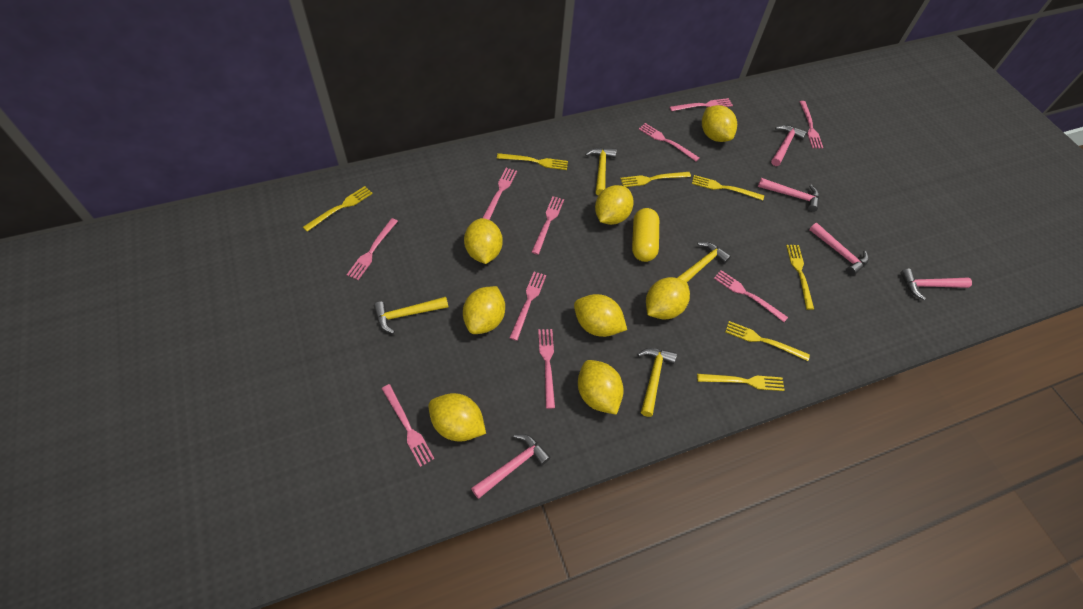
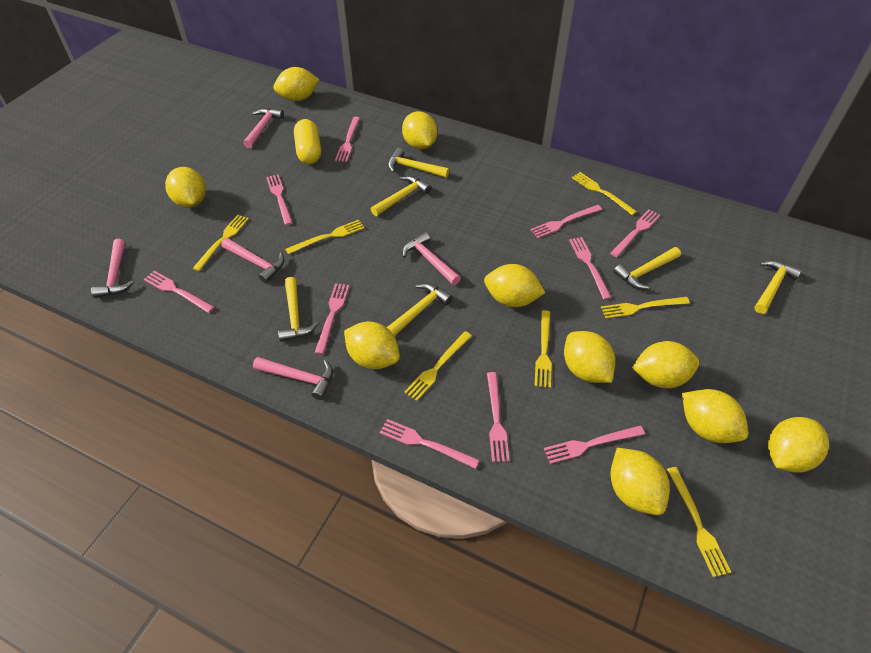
yellow hammer: [374,297,448,334] [585,147,617,196] [637,348,677,417] [677,242,731,282] = 4 -> [278,277,319,342] [371,176,431,216] [387,283,453,336] [388,148,449,178] [613,247,681,289] [754,260,802,314] = 6
yellow lemon: [428,393,486,442] [463,286,505,334] [464,218,503,264] [574,294,627,337] [578,360,624,415] [595,185,634,225] [646,277,690,320] [702,105,737,142] = 8 -> [165,167,206,208] [273,67,320,101] [344,322,400,369] [402,111,437,149] [484,264,545,307] [564,331,615,383] [610,448,670,515] [632,341,700,388] [682,389,748,443] [768,417,829,472] = 10

